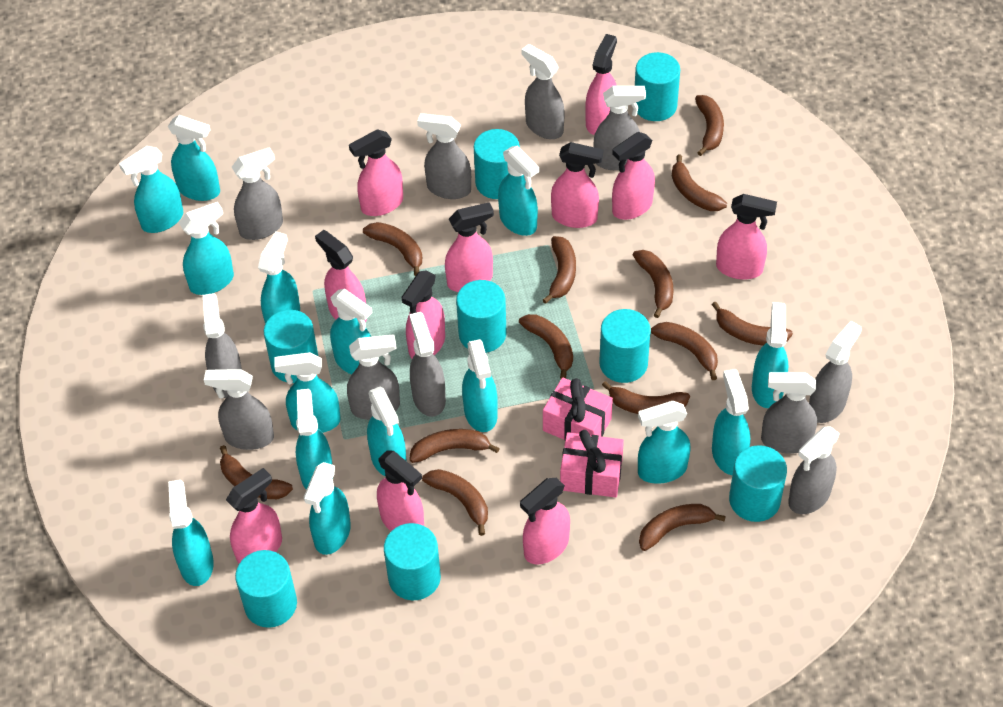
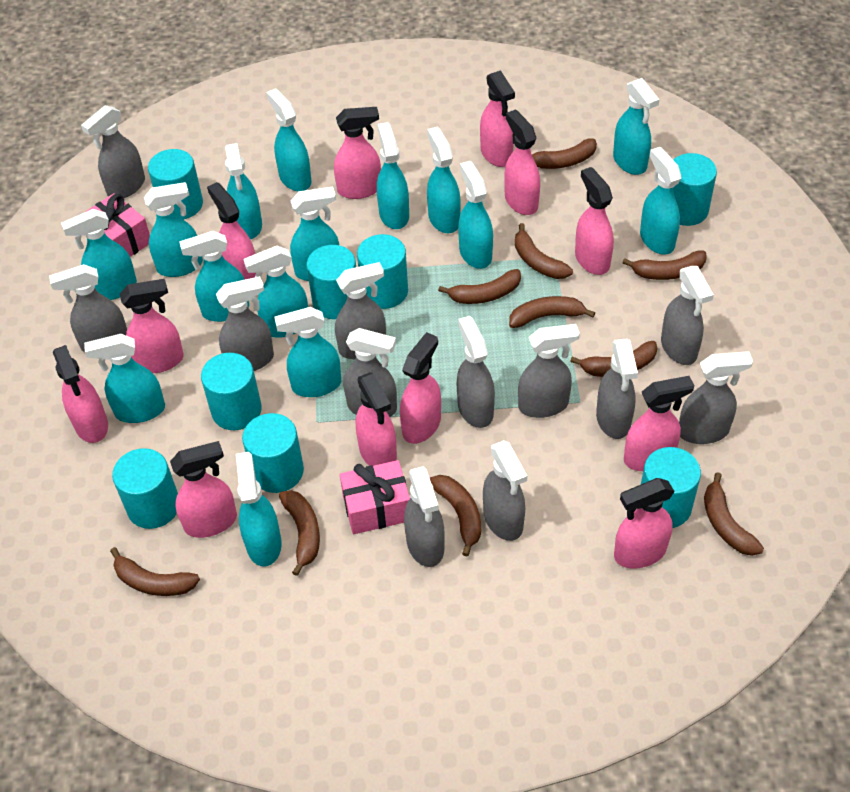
brown banana: [220,445,293,499] [363,222,422,276] [409,429,500,463] [422,469,488,536] [519,314,573,379] [543,236,576,304] [602,381,690,414] [633,250,673,318] [639,504,726,551] [651,322,718,380] [672,155,727,211] [695,95,724,156] [712,301,793,346] = 13 -> [110,547,200,596] [279,490,320,576] [430,475,481,556] [438,269,521,304] [509,296,595,328] [515,223,573,279] [532,138,597,169] [570,341,657,377] [623,251,707,280] [704,472,764,556] = 10
grey spray bottle: [203,293,242,398] [204,369,274,450] [232,147,283,240] [347,334,400,420] [409,312,446,417] [417,113,471,199] [522,44,565,139] [594,86,646,170] [761,372,817,454] [788,426,840,514] [809,321,862,423] = 11 -> [49,264,127,352] [81,105,145,198] [216,276,274,371] [335,262,386,359] [343,328,397,417] [404,466,445,567] [457,316,495,428] [483,440,527,541] [518,324,580,418] [596,339,638,439] [661,266,714,365] [679,351,753,444] = 12
pink spray bottle: [226,468,282,563] [315,230,367,323] [349,129,403,216] [377,451,424,531] [402,271,445,359] [445,202,494,292] [520,478,570,565] [551,142,603,228] [585,34,617,135] [612,132,655,220] [716,194,777,280] = 11 -> [53,345,108,443] [120,279,184,373] [170,441,237,538] [207,182,256,280] [334,107,381,199] [356,372,397,466] [400,332,441,444] [480,70,515,167] [504,109,540,215] [575,167,614,275] [614,478,675,568] [624,376,694,471] = 12

